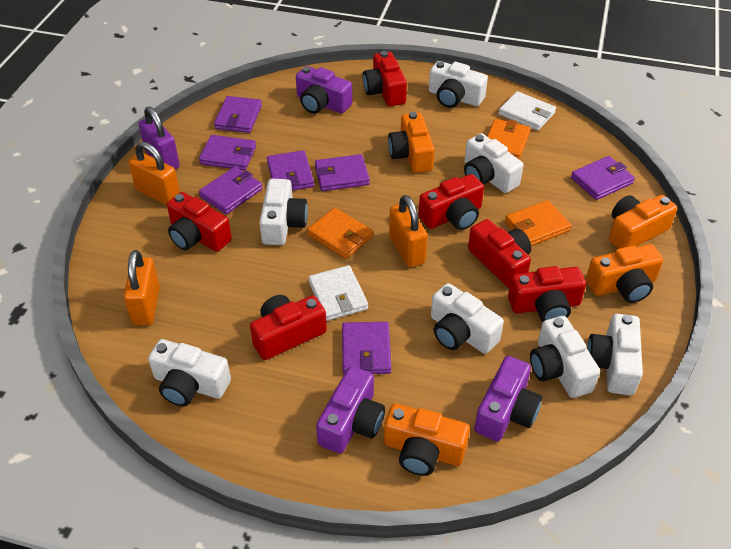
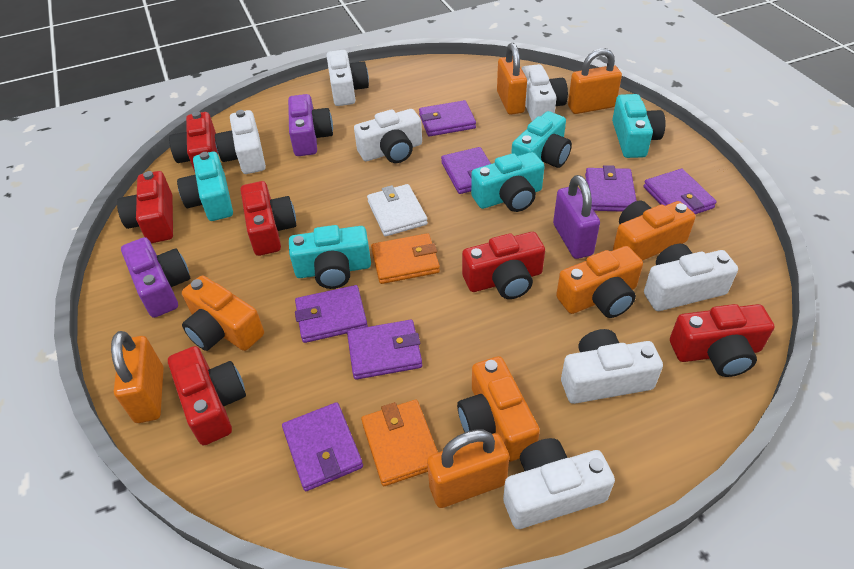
orange padlock: [124,250,160,325] [129,142,180,205] [389,195,427,267] = 3 -> [111,331,164,423] [427,430,509,508] [497,43,527,115] [568,48,622,114] = 4
orange wallet: [307,208,373,259] [487,119,531,160] [505,200,572,246] = 3 -> [361,400,438,486] [371,233,440,284] = 2
purple camera: [296,66,352,114] [316,366,385,454] [474,356,542,441] = 3 -> [121,237,190,318] [288,94,333,156] = 2
turquoise camera: none = 0 -> [177,152,233,221] [289,225,371,289] [471,152,545,212] [511,111,572,168] [612,94,666,158] = 5
white wallet: [308,265,368,321] [499,91,556,131] = 2 -> [367,184,428,236] = 1

